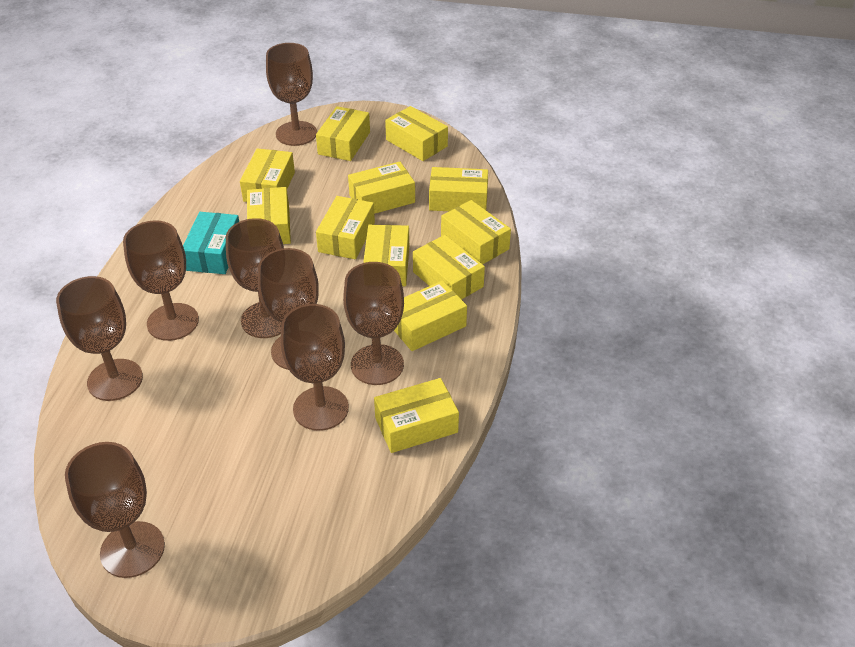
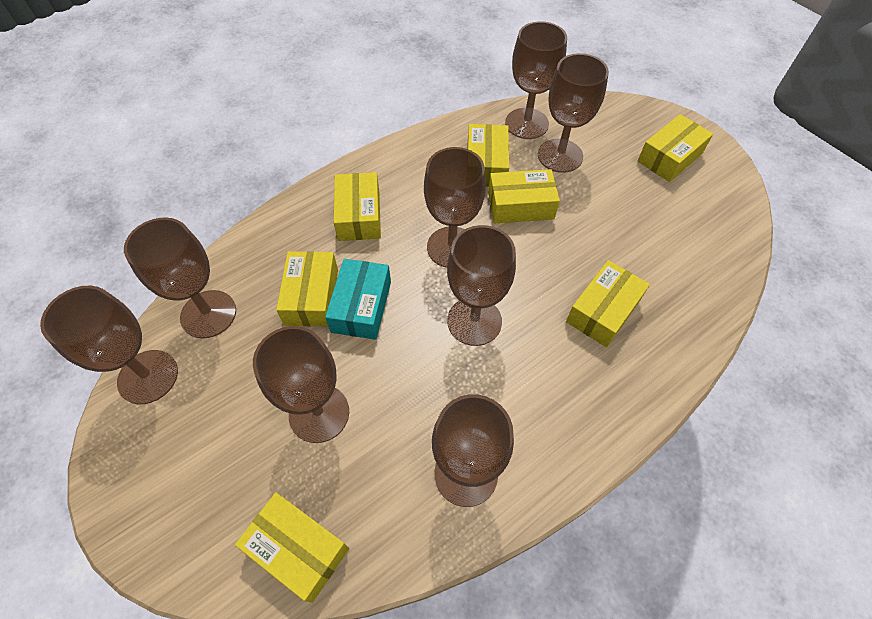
yellow box: [240,148,295,202] [247,187,291,244] [316,106,370,161] [316,196,375,259] [348,162,415,214] [363,225,409,286] [374,378,459,453] [385,106,448,161] [394,281,467,351] [413,235,485,300] [429,167,488,211] [441,200,511,264] = 12 -> [235,492,349,603] [276,251,338,326] [334,172,381,241] [467,124,509,187] [488,169,560,223] [566,260,650,347] [638,114,713,182] = 7

